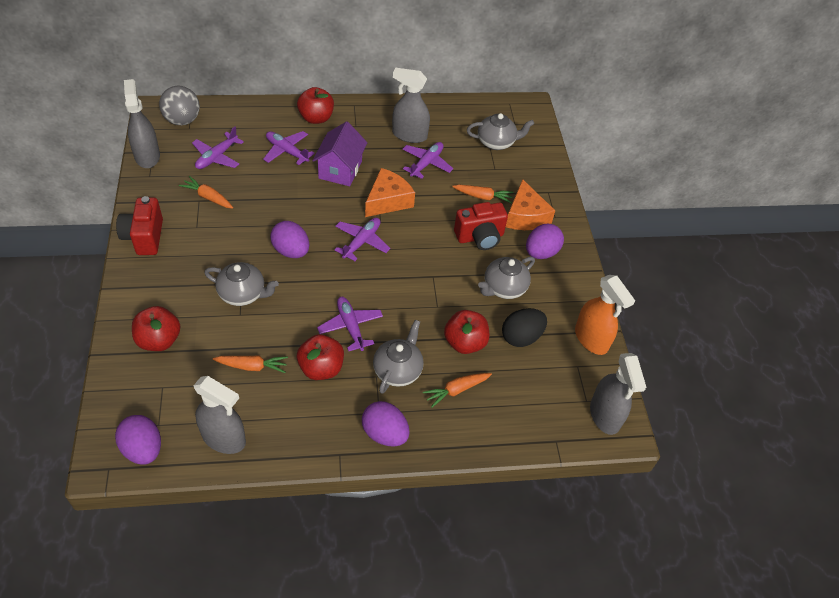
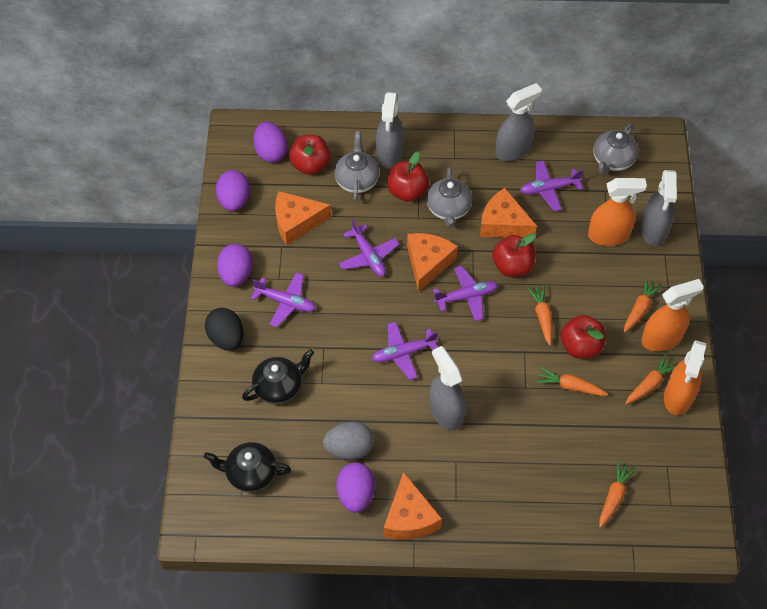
black teapot: none = 0 -> [204,442,291,492] [242,349,314,404] = 2
grey ball: [159,86,200,125] = 1 -> none = 0
grey egg: none = 0 -> [323,421,374,460] = 1
grey teapot: [205,262,279,306] [373,320,424,394] [467,113,534,150] [478,257,535,299] = 4 -> [334,131,379,202] [427,167,472,228] [593,123,638,174] = 3
orange carrot: [179,176,233,209] [213,355,288,373] [423,373,492,408] [452,185,513,203] = 4 -> [527,284,553,346] [536,367,608,396] [599,460,636,528] [624,277,663,333] [625,354,675,404] = 5
orange cheese: [365,168,415,217] [506,179,556,230] = 2 -> [275,191,331,245] [384,472,442,540] [407,233,458,292] [480,188,537,238] = 4
orange spray bottle: [575,275,635,355] = 1 -> [588,178,647,246] [641,279,704,351] [664,340,706,415] = 3
purple house: [312,121,367,186] = 1 -> none = 0
red camera: [116,196,163,255] [454,202,508,250] = 2 -> none = 0

